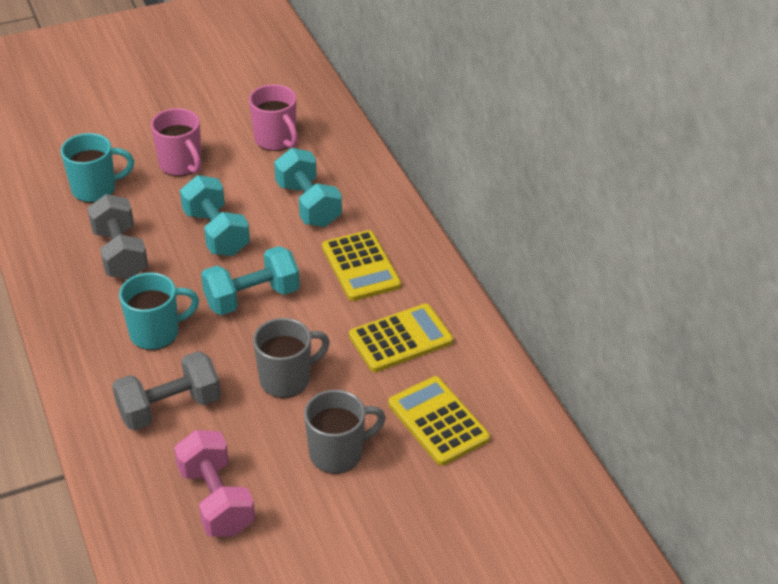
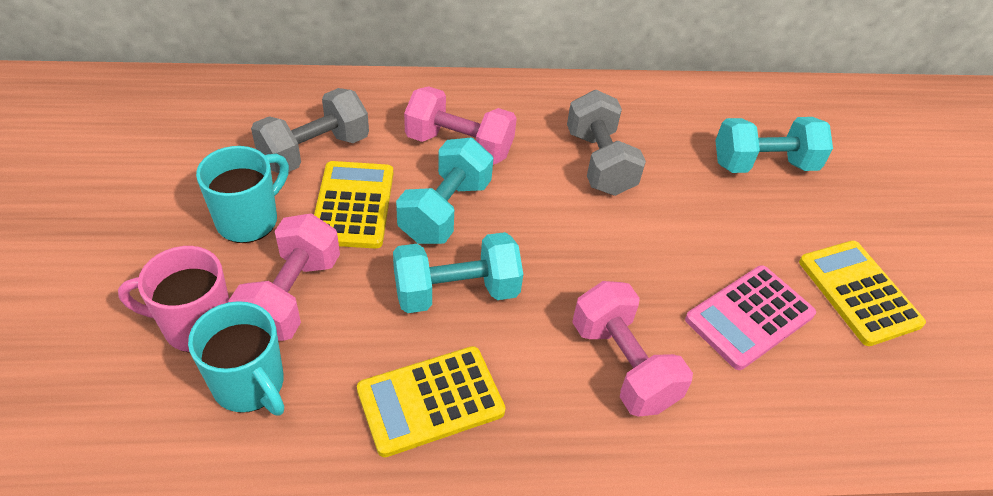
grey mug: [253,318,330,398] [304,390,386,474] = 2 -> none = 0
pink calculator: none = 0 -> [685,265,816,370] = 1
pink dumbbell: [174,430,255,537] = 1 -> [229,213,340,341] [404,86,517,165] [572,281,693,417] = 3
pink mug: [151,108,202,177] [249,84,298,151] = 2 -> [118,246,229,353] = 1

